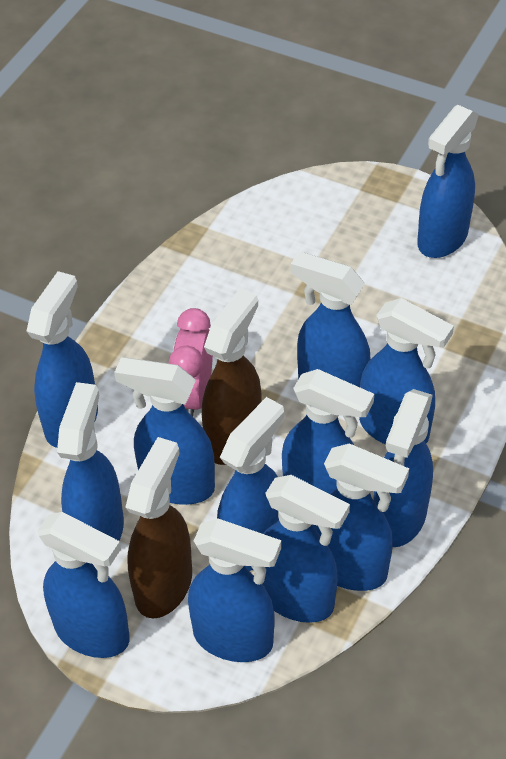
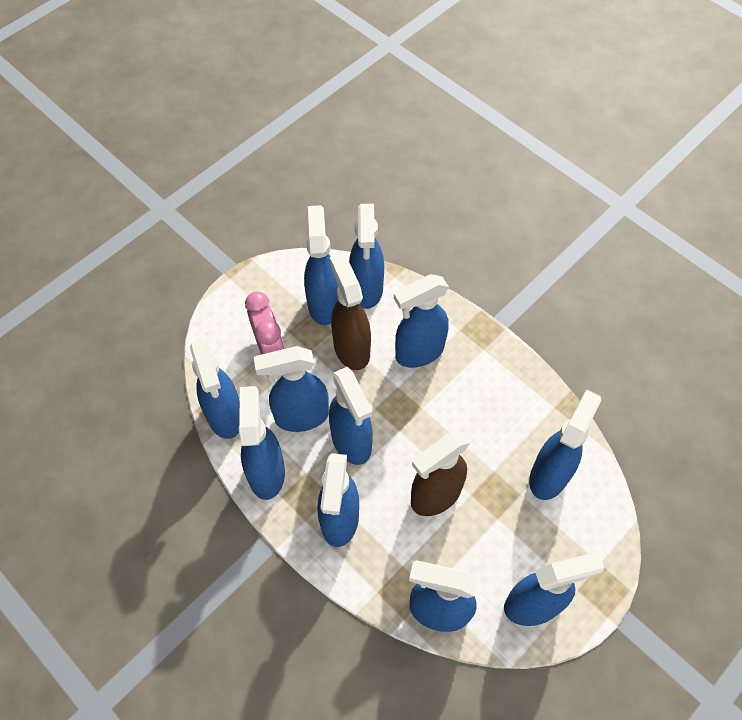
blue spray bottle: [27,271,98,448] [37,512,130,658] [57,382,124,541] [114,357,215,505] [188,519,281,662] [217,397,284,571] [262,475,350,623] [282,369,374,494] [291,252,371,387] [313,443,409,591] [359,298,454,445] [373,389,433,547] [417,105,479,258] = 13 -> [190,339,240,439] [238,386,285,500] [254,346,329,432] [304,205,338,325] [318,453,359,547] [329,367,373,465] [349,204,384,309] [394,274,449,368] [409,560,477,632] [504,552,604,626] [529,389,601,500] = 11

